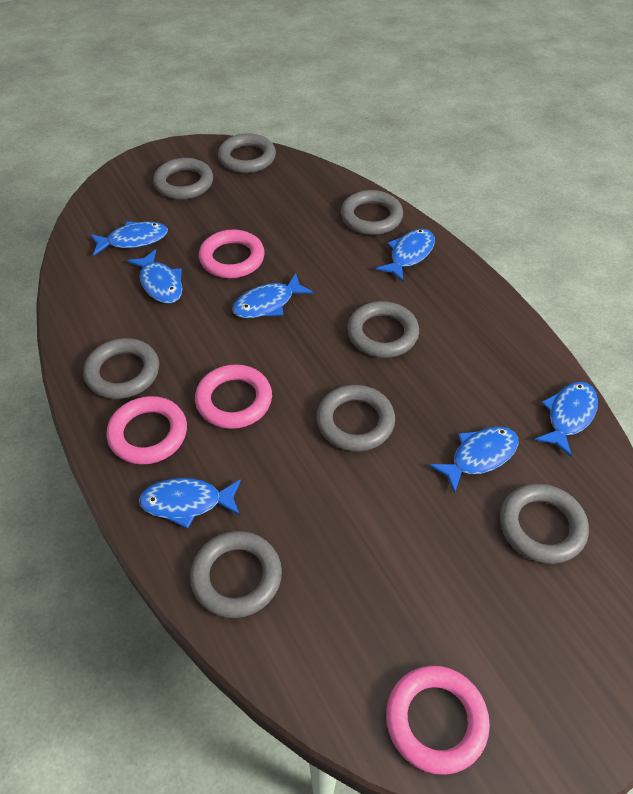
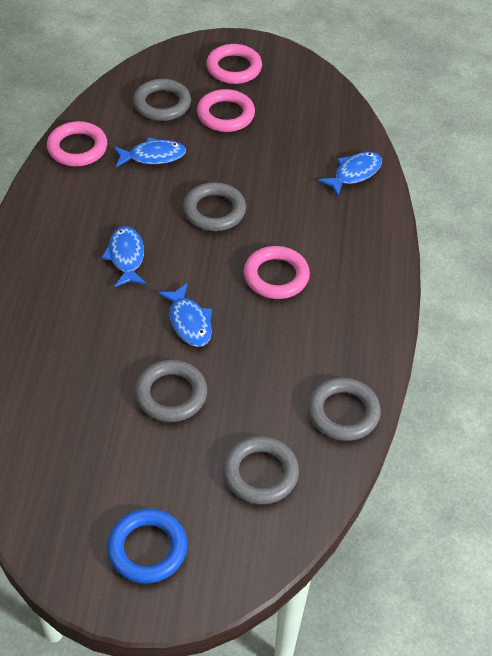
blue fish: [90,221,168,255] [127,249,183,304] [139,478,241,529] [232,273,313,318] [376,229,435,282] [429,426,518,494] [535,382,598,457] = 7 -> [101,226,147,287] [113,137,186,167] [158,283,212,347] [318,152,382,196] = 4
blue ring: none = 0 -> [107,508,187,583] = 1
grey ring: [83,338,159,399] [153,158,213,200] [190,531,282,618] [218,133,276,173] [316,385,395,452] [341,190,403,235] [347,301,419,358] [500,484,589,564] = 8 -> [133,79,191,121] [135,360,207,422] [183,182,246,231] [223,436,299,504] [308,378,381,441] = 5

